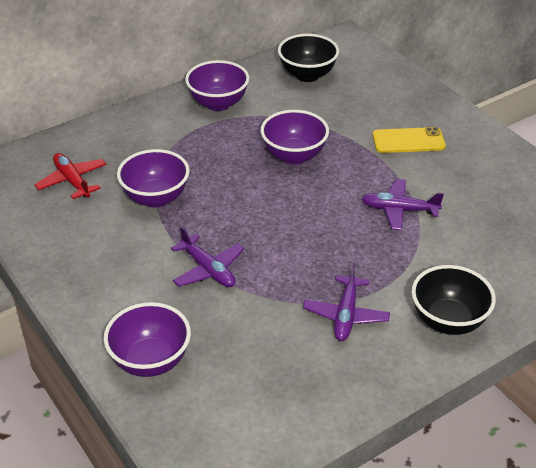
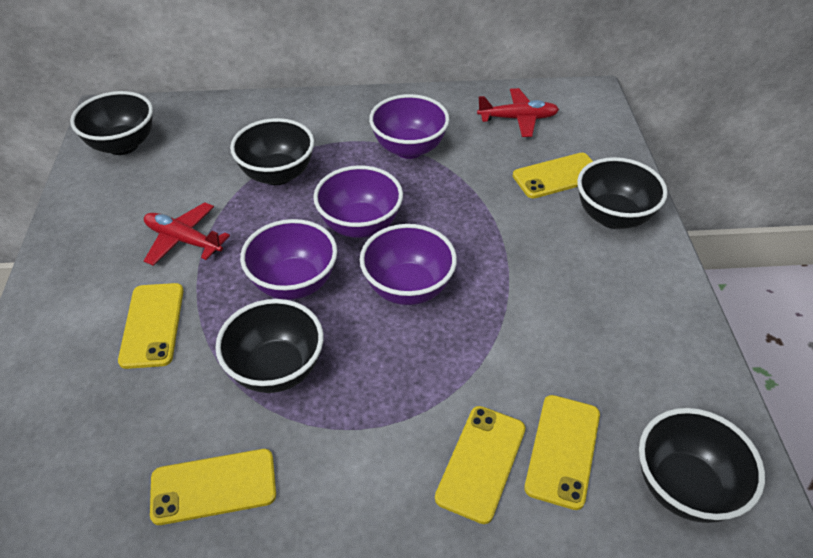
black bowl: [278,34,339,82] [412,265,496,335] = 2 -> [70,91,153,155] [215,299,323,393] [230,118,314,185] [577,157,668,229] [639,408,765,523] = 5
purple plane: [171,226,244,287] [303,263,390,341] [362,179,444,230] = 3 -> none = 0
red plane: [34,153,106,199] = 1 -> [144,202,230,266] [477,88,559,137] = 2
yellow phone: [373,127,446,153] = 1 -> [118,283,184,369] [150,449,276,525] [435,406,526,524] [513,153,593,199] [524,395,600,510] = 5

